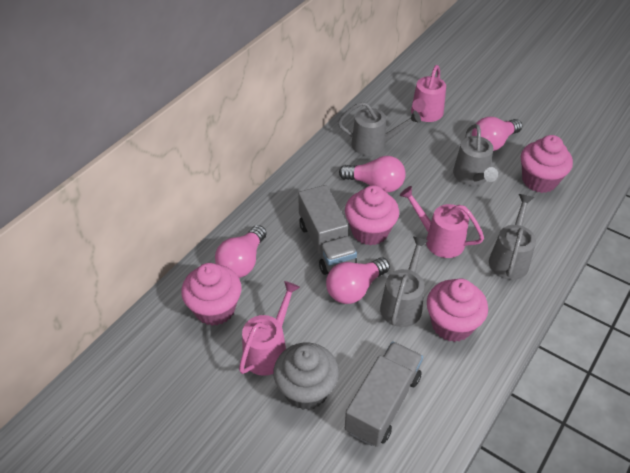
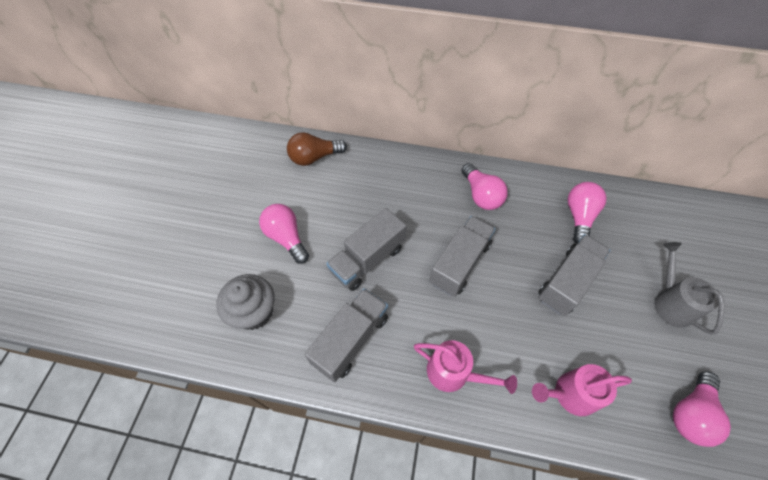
brown light bulb: none = 0 -> [287,132,347,166] = 1
grey truck: [298,185,357,275] [345,341,423,447] = 2 -> [305,288,388,382] [326,208,406,291] [429,216,496,297] [538,234,610,316] = 4
grey watering can: [338,102,421,156] [380,236,428,327] [453,124,498,186] [489,194,536,280] = 4 -> [654,242,725,335] = 1
pink cupcake: [181,263,242,326] [345,185,399,246] [427,278,488,342] [521,135,573,193] = 4 -> none = 0
pink watering can: [239,281,300,376] [400,186,484,258] [411,65,446,122] = 3 -> [414,340,517,394] [532,364,632,416] = 2

